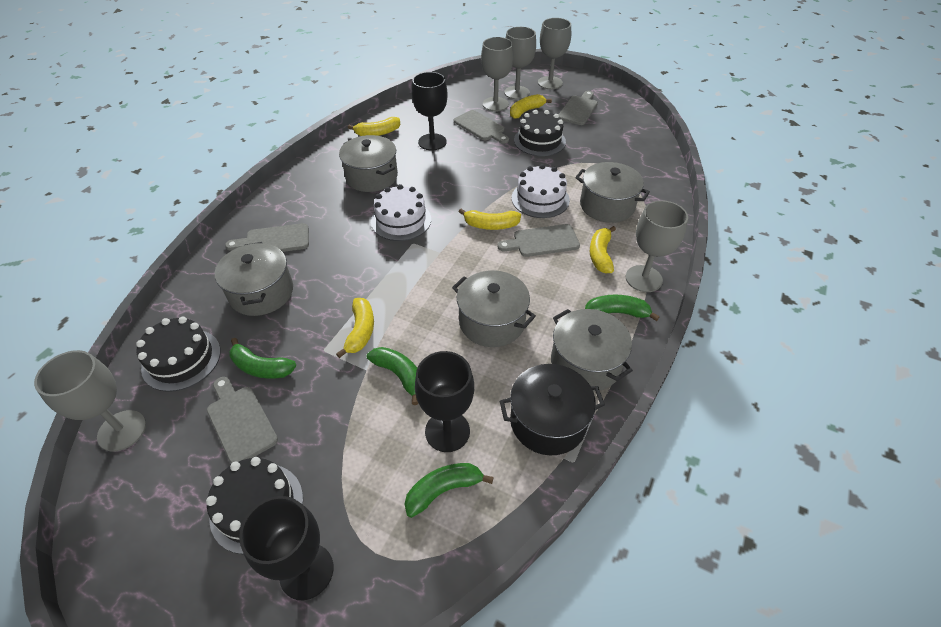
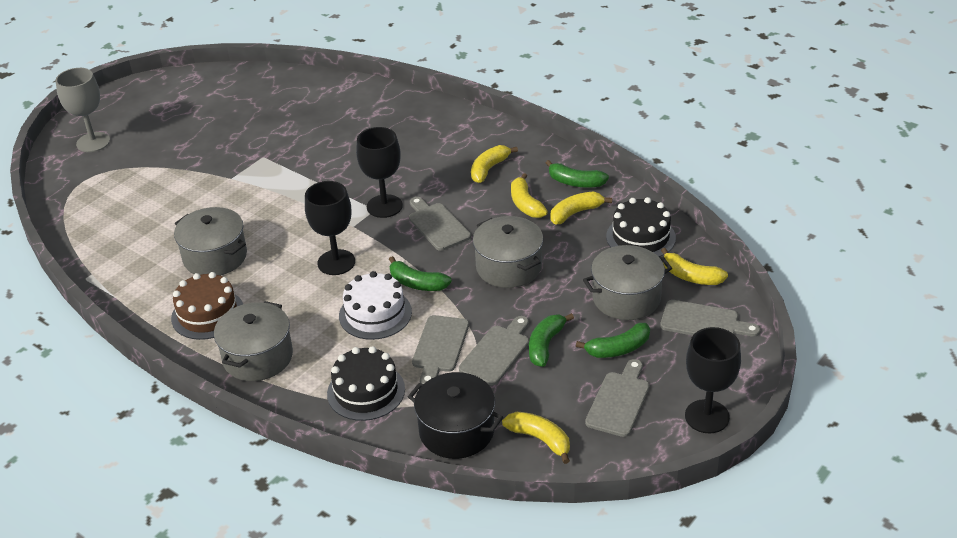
black cake: [136,317,221,392] [206,457,303,554] [514,110,566,156] = 3 -> [327,346,405,421] [606,197,676,257] = 2
brown cake: none = 0 -> [171,272,243,340] = 1
grey goblet: [34,350,146,451] [481,37,514,111] [504,27,536,100] [538,18,571,89] [626,200,688,292] = 5 -> [56,68,110,152] = 1
grey pot: [215,242,293,316] [339,135,398,192] [452,270,536,347] [551,309,633,392] [575,162,650,223] = 5 -> [174,207,247,276] [214,301,293,381] [473,216,543,288] [583,245,672,320] = 4
white cake: [371,184,431,241] [512,164,570,218] = 2 -> [339,271,412,340] = 1

